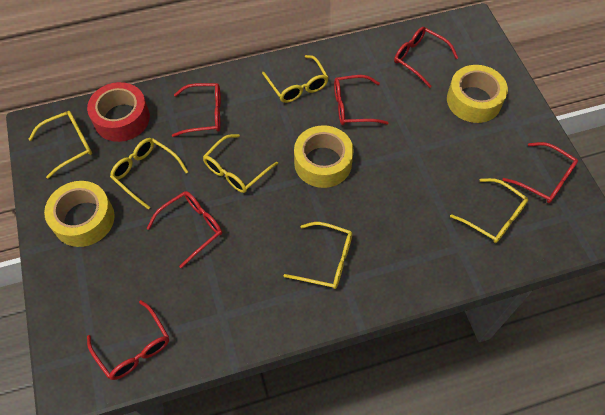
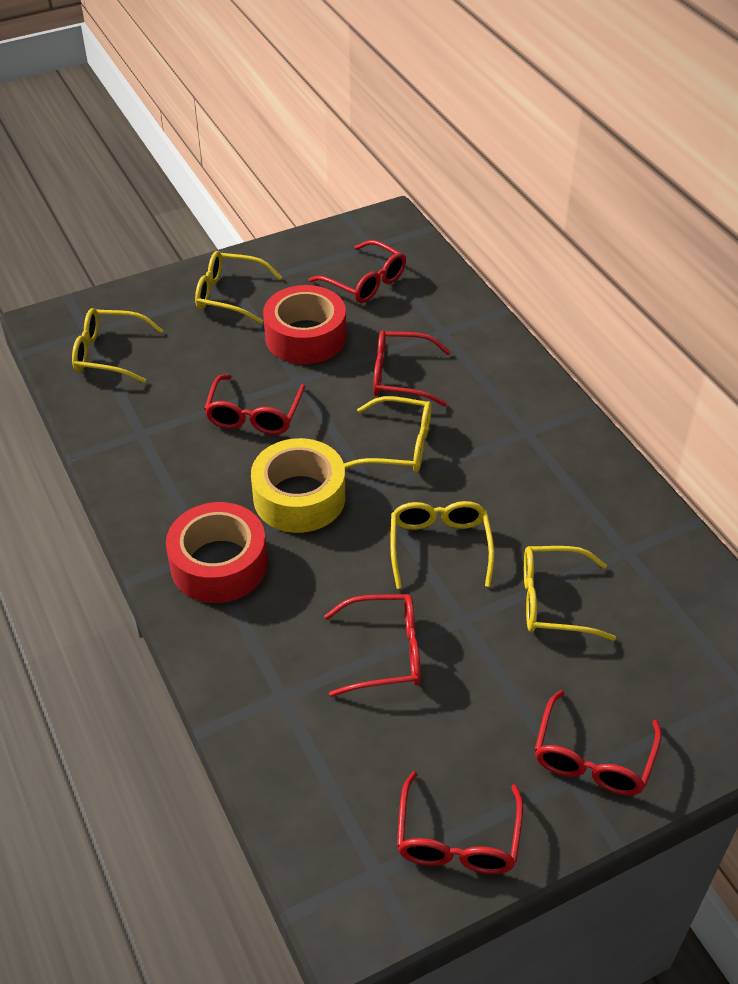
red tape: [87,82,150,142] = 1 -> [166,502,268,603] [263,285,346,364] = 2
yellow glasses: [28,111,92,179] [110,138,188,210] [203,134,278,193] [262,55,329,103] [284,222,352,289] [450,178,528,243] = 6 -> [72,308,164,383] [195,251,282,324] [344,396,432,472] [390,501,494,589] [524,546,616,641] = 5
yellow tape: [44,181,115,247] [294,125,354,188] [447,65,508,123] = 3 -> [251,438,345,533] = 1

